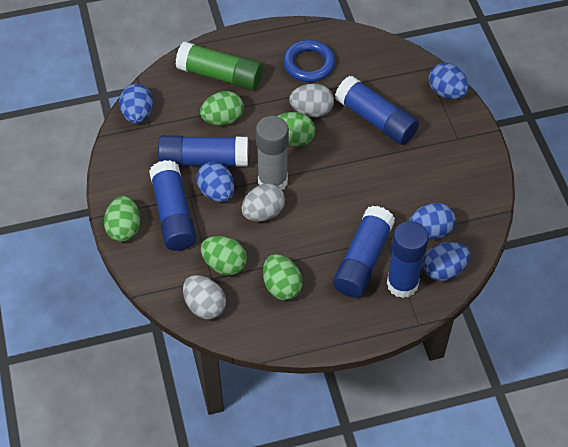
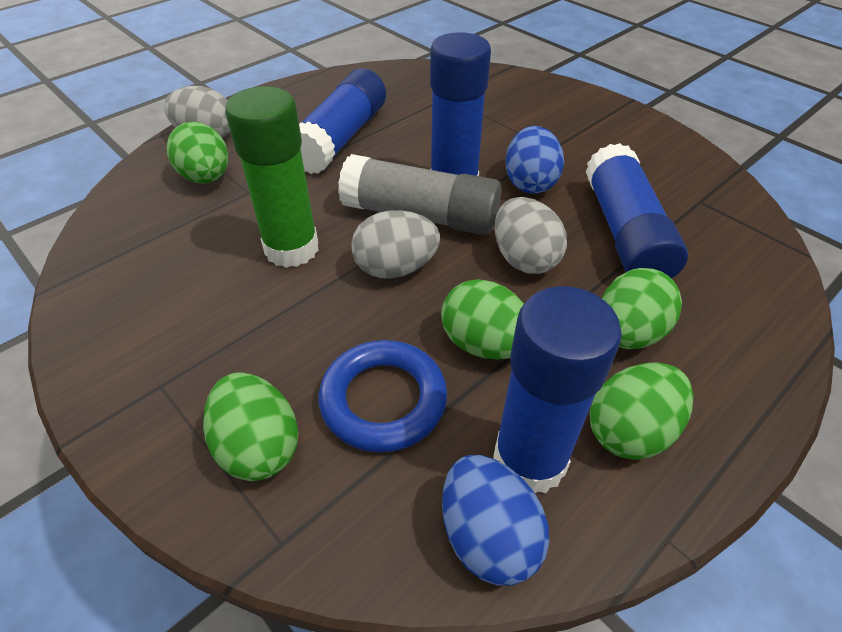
blue egg: [119,84,153,124] [196,162,235,202] [409,203,456,239] [423,242,470,281] [429,63,469,99] = 5 -> [442,455,549,586] [506,126,564,194] = 2
blue glue stick: [149,160,196,251] [158,135,248,167] [333,206,395,298] [335,76,419,145] [387,221,429,298] = 5 -> [299,68,386,174] [430,32,491,176] [493,286,622,493] [586,143,688,279] = 4

